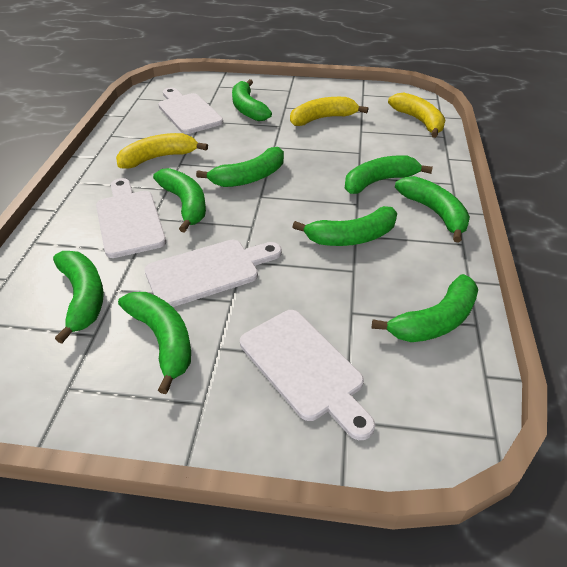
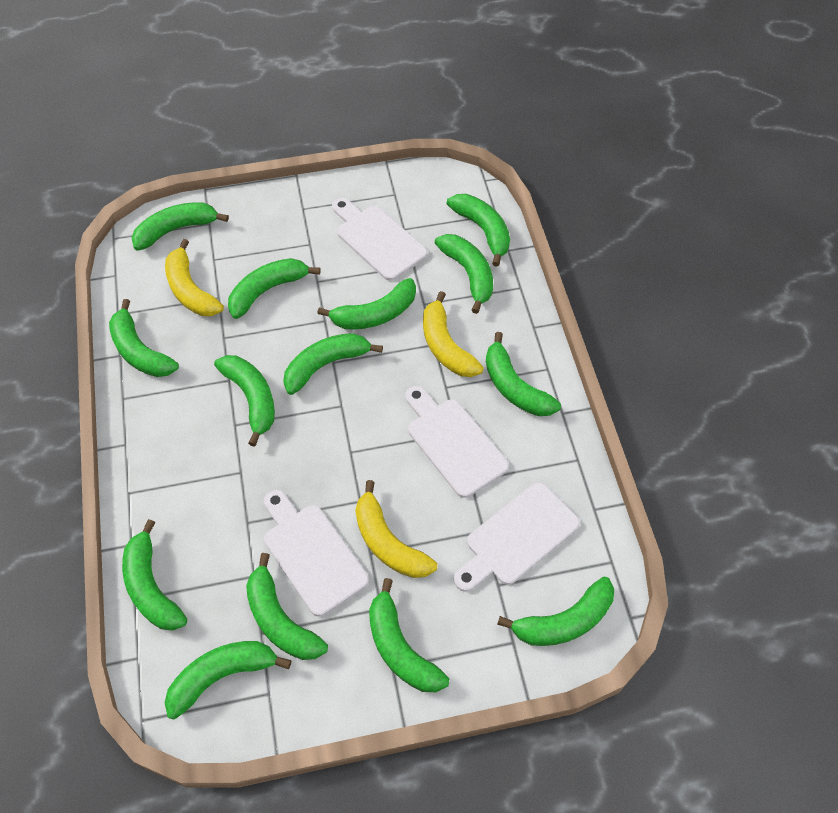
green banana: [53,251,104,344] [118,292,191,394] [153,168,206,233] [196,147,284,187] [232,79,272,121] [292,206,397,246] [345,155,433,194] [372,274,478,342] [395,176,470,243] = 9 -> [109,299,179,377] [122,519,187,631] [132,202,229,251] [165,641,292,719] [214,355,275,447] [228,258,321,319] [246,553,328,660] [283,333,383,395] [317,278,416,329] [369,578,449,692] [435,234,493,314] [447,194,510,267] [486,332,561,416] [497,577,614,646] = 14

